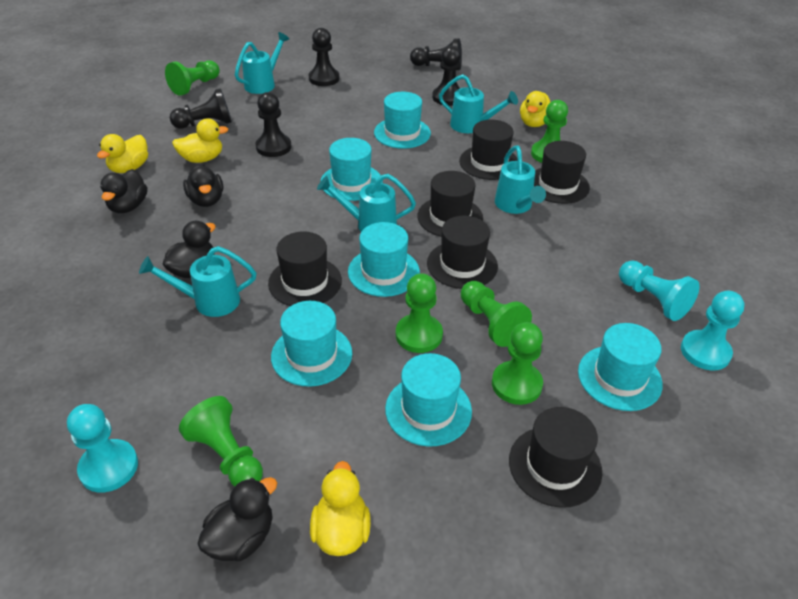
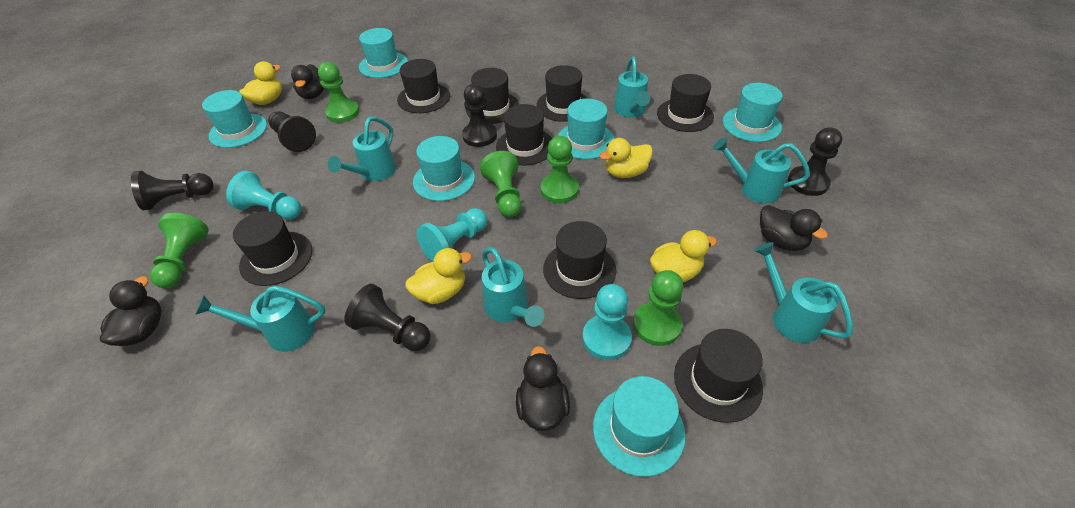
black hat: [268,231,342,306] [417,171,483,237] [427,216,498,289] [459,120,518,180] [509,407,602,508] [534,141,590,204] = 6 -> [233,211,312,286] [397,59,450,113] [466,68,519,124] [496,104,552,165] [536,65,588,122] [543,221,616,299] [657,74,714,132] [674,329,763,423] = 8
green pawn: [165,60,220,96] [179,396,263,487] [396,273,443,353] [461,281,532,347] [492,322,543,405] [531,100,568,163] = 6 -> [150,213,209,288] [318,62,360,123] [480,151,522,217] [541,136,579,203] [633,270,683,346] = 5
turquoise watering can: [139,246,256,317] [235,32,289,94] [317,174,416,232] [439,74,518,133] [495,146,546,214] = 5 -> [195,285,325,352] [328,117,396,181] [482,247,544,327] [614,56,650,117] [713,137,810,203] [754,242,853,343] = 6

